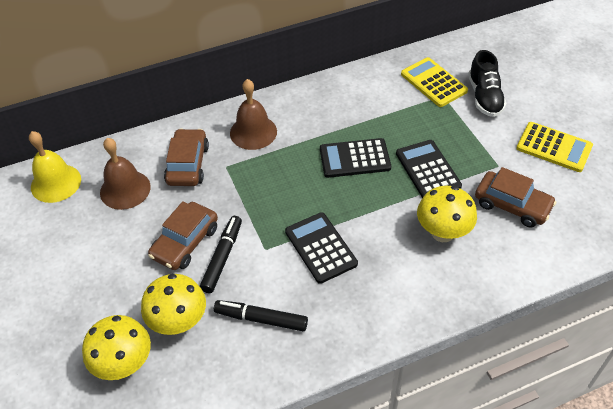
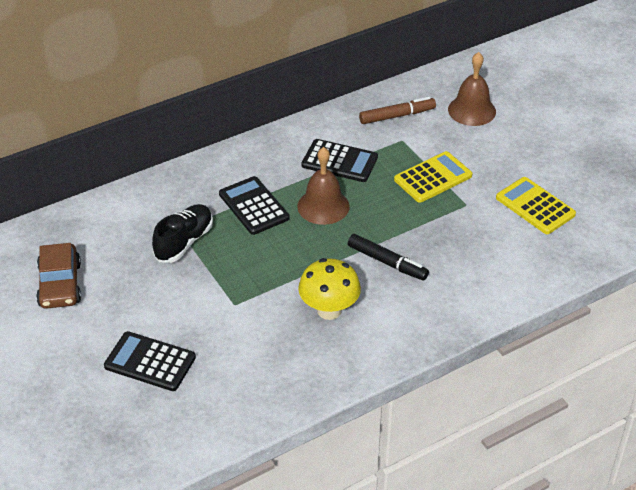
black marker: [200,216,242,293] [214,300,308,331] = 2 -> [348,234,429,281] = 1
brown car: [148,201,218,270] [164,128,209,186] [475,167,556,227] = 3 -> [36,243,81,309] = 1
brown marker: none = 0 -> [359,97,436,124] = 1
yellow bell: [29,131,81,203] = 1 -> none = 0
yellow mushroom: [82,315,151,380] [141,274,206,335] [417,186,477,242] = 3 -> [298,258,361,320] = 1

